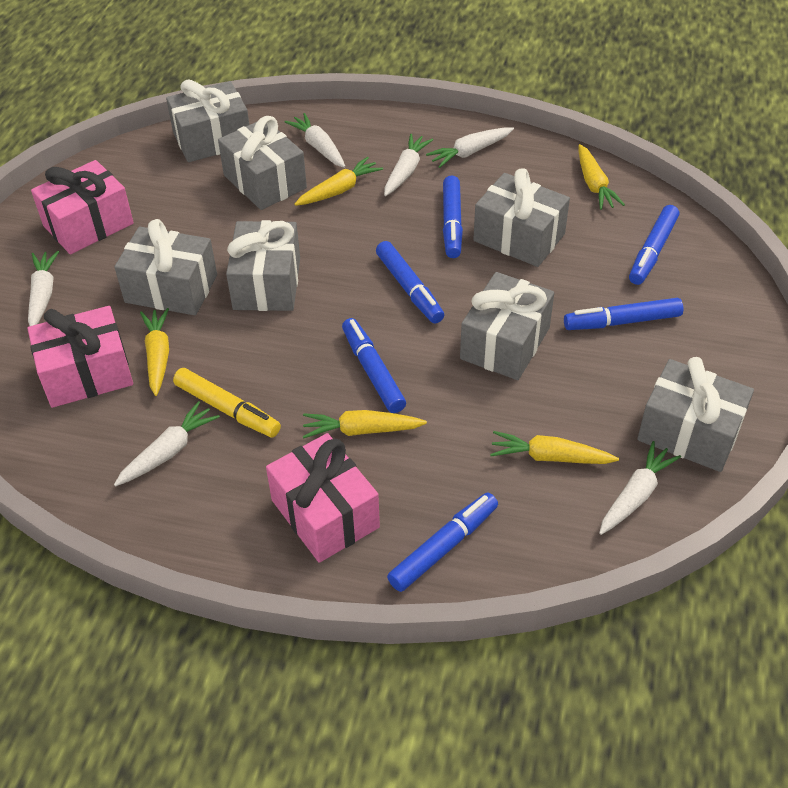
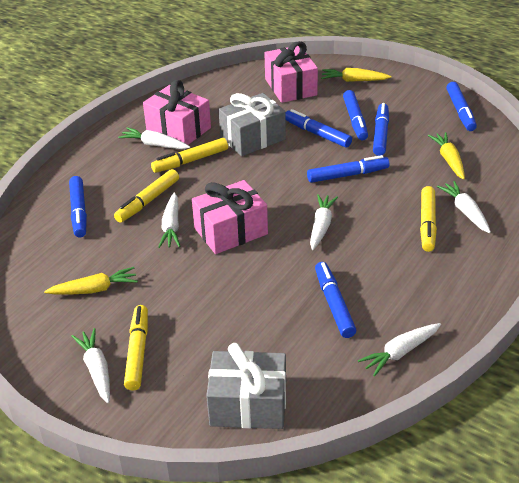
blue marker: [342,318,406,413] [376,241,444,323] [387,492,498,592] [443,176,463,258] [564,298,683,330] [629,205,679,285] = 6 -> [69,176,87,237] [286,109,352,148] [307,155,389,183] [315,262,356,338] [343,90,368,141] [373,103,389,156] [446,82,477,131] = 7
grey gift: [114,219,217,315] [166,79,249,162] [218,116,307,210] [226,220,300,311] [460,272,554,380] [473,168,570,267] [637,357,754,472] = 7 -> [206,343,286,429] [219,93,286,156] = 2
yellow carrot: [140,308,169,396] [294,157,383,206] [303,410,427,439] [490,431,619,464] [579,144,625,210] = 5 -> [44,267,138,295] [321,68,391,82] [428,132,465,180] = 3
yellow marker: [173,368,281,438] = 1 -> [114,169,179,223] [124,305,148,391] [151,138,228,173] [420,186,437,252] = 4

